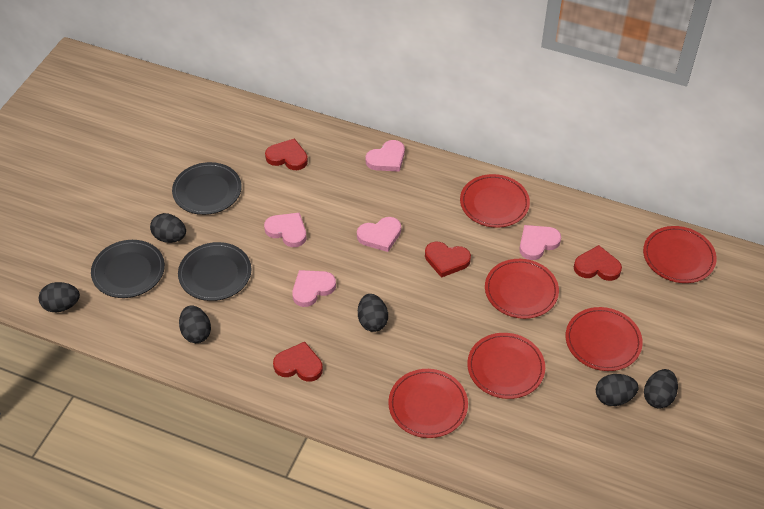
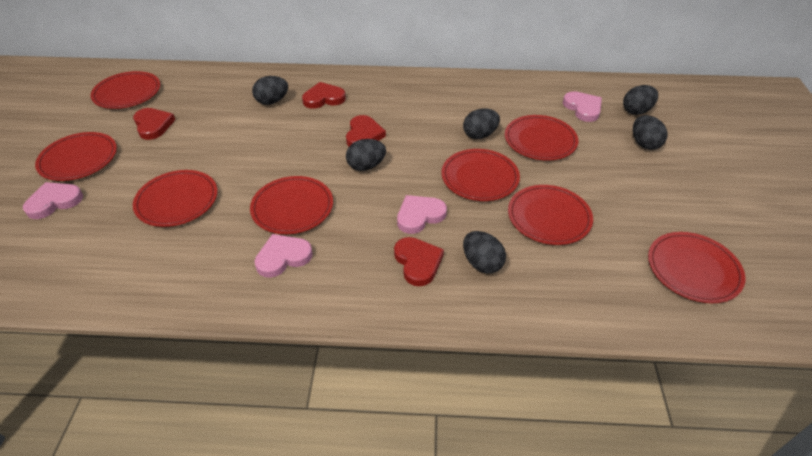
black plate: [91,240,165,298] [172,162,242,215] [178,242,251,301] = 3 -> none = 0
pink heart: [264,212,306,247] [292,270,336,307] [357,217,401,252] [366,140,405,172] [519,225,561,260] = 5 -> [23,182,83,219] [255,234,313,278] [397,195,447,234] [563,91,602,122] = 4
red plate: [388,369,468,438] [460,174,530,228] [467,333,545,399] [485,259,559,319] [566,307,643,371] [643,226,717,283] = 6 -> [35,132,117,181] [91,71,160,109] [133,170,217,227] [250,176,333,234] [441,149,520,201] [505,115,578,161] [508,185,593,245] [648,232,745,303] = 8

